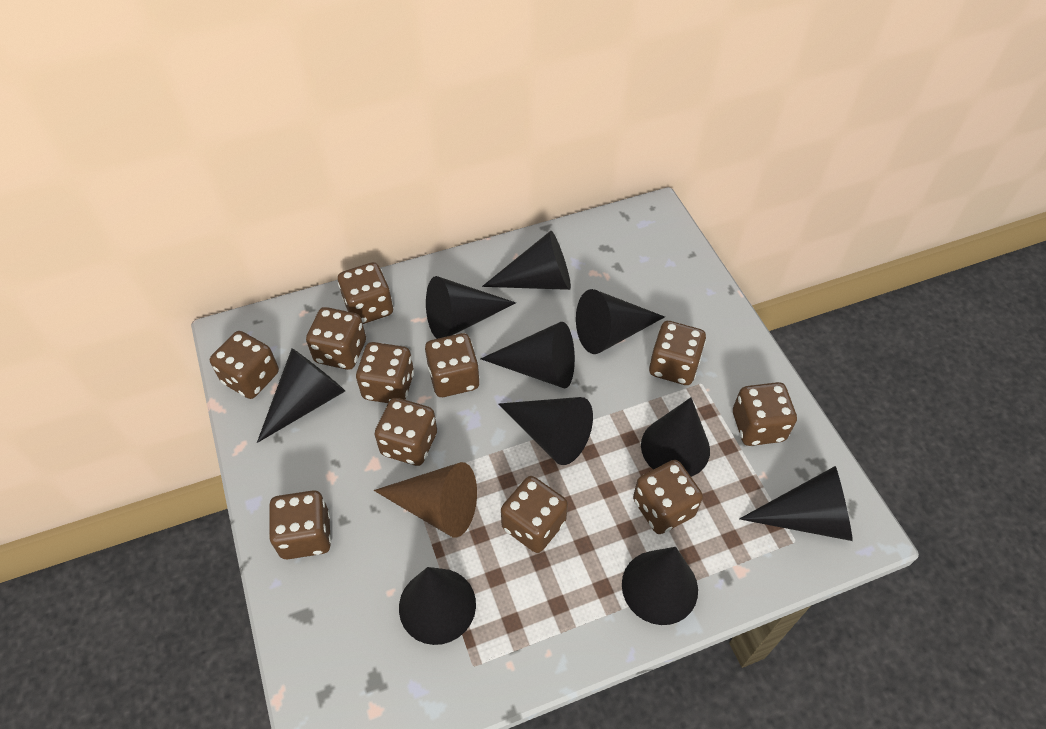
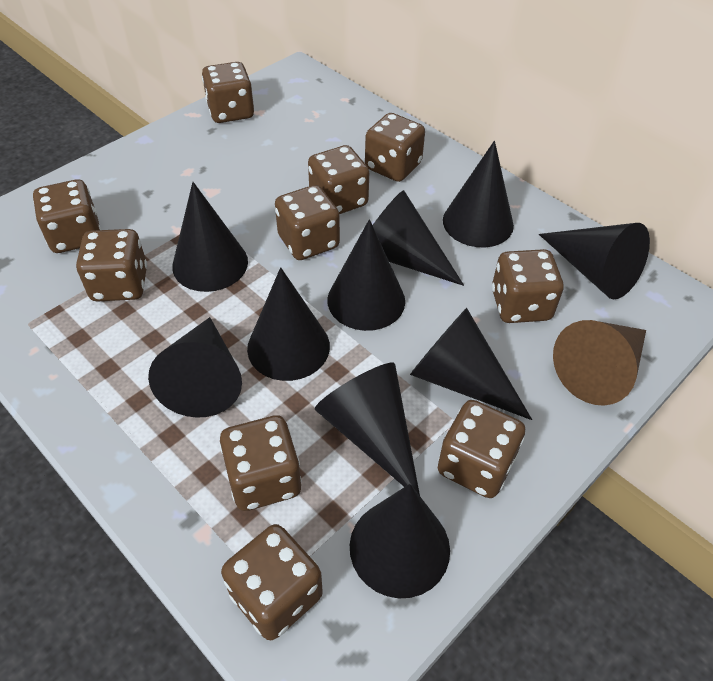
brown dice: [210,331,279,399] [269,490,331,559] [306,307,366,370] [338,262,393,324] [356,342,414,403] [374,398,437,466] [425,333,480,397] [501,476,568,553] [633,460,703,534] [649,321,706,385] [733,382,797,446] = 11 -> [33,179,101,253] [76,229,147,302] [202,62,254,123] [219,415,302,511] [221,524,323,641] [275,185,340,260] [308,145,369,214] [365,113,425,182] [438,400,525,498] [492,249,564,323] = 10

